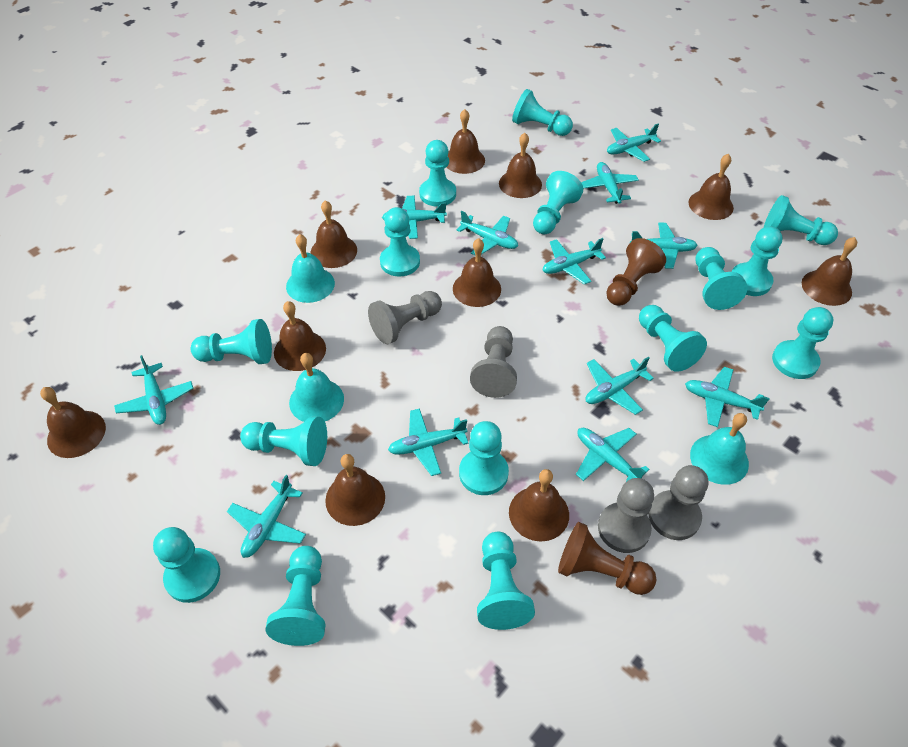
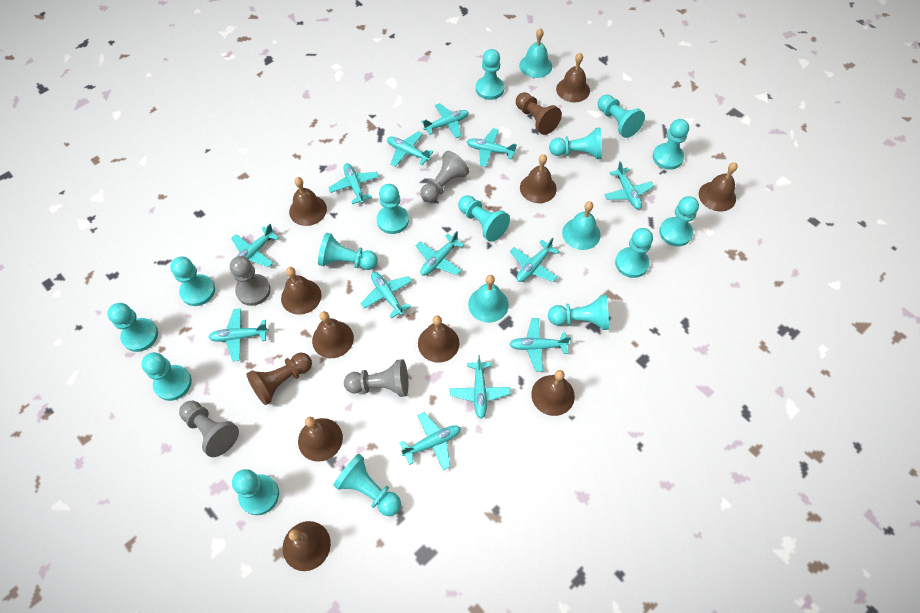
turquoise plane: [114,355,193,425] [227,475,306,558] [382,196,447,239] [388,408,469,476] [457,211,518,255] [542,238,606,284] [576,428,649,483] [581,162,639,204] [586,357,654,415] [607,123,661,162] [630,222,698,269] [685,367,770,427] = 12 -> [208,308,269,361] [231,224,279,267] [328,163,379,204] [360,272,412,318] [387,131,434,167] [399,412,461,470] [416,231,464,276] [421,103,469,138] [450,355,510,419] [467,128,517,167] [509,318,571,371] [510,237,559,282] [604,161,654,209] = 13

